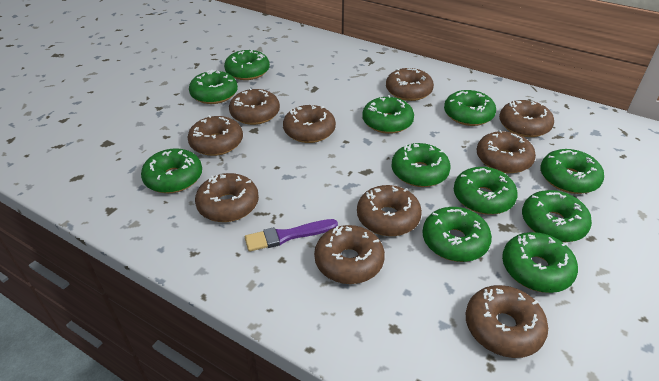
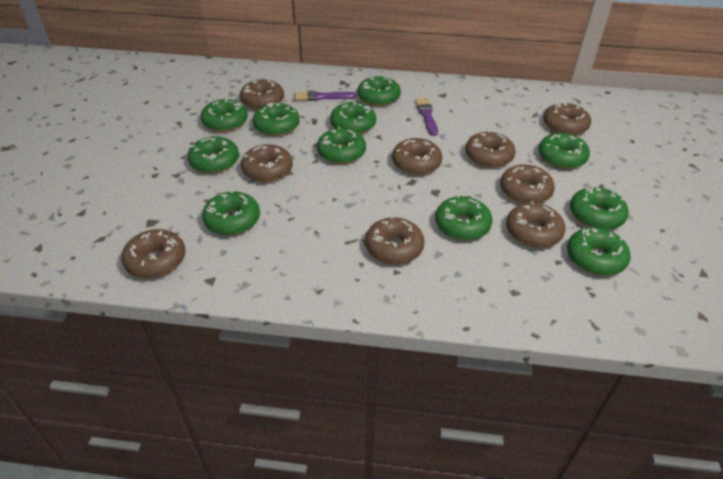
brown donut: [188,115,243,156] [195,173,259,222] [229,88,280,125] [283,105,336,143] [314,225,385,284] [357,185,422,236] [386,68,434,101] [466,285,548,358] [477,130,536,173] [499,100,554,137] = 10 -> [121,229,186,278] [240,78,284,110] [241,144,293,182] [365,216,425,264] [392,138,442,175] [465,130,516,168] [500,165,555,204] [506,201,565,248] [543,103,591,135] = 9
purple brush: [245,219,338,252] = 1 -> [295,90,356,101] [415,98,438,136] = 2

